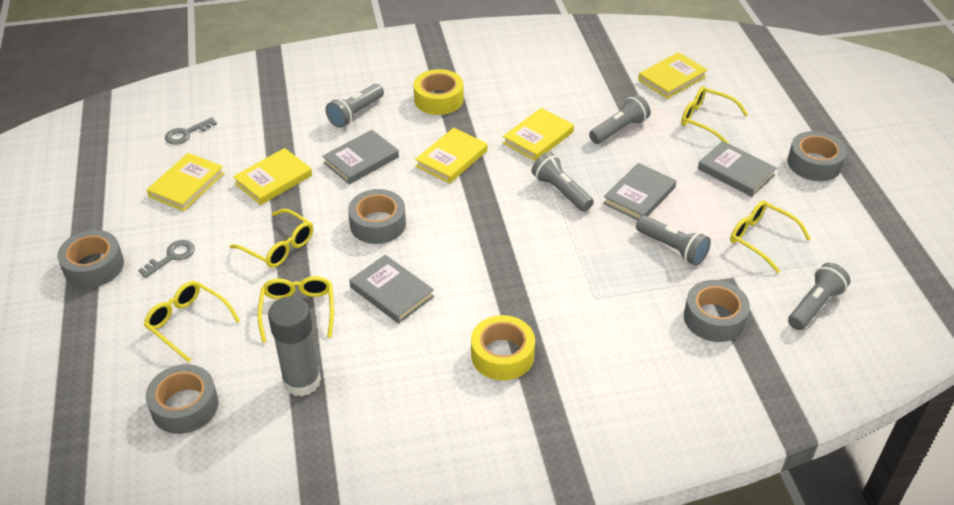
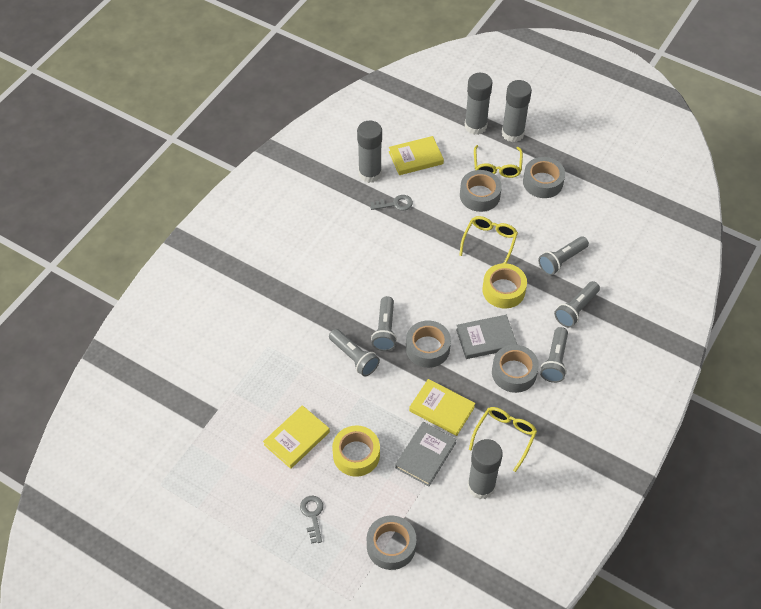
grey book: [322,130,399,184] [349,255,434,324] [603,163,676,221] [698,141,777,197] = 4 -> [395,422,457,487] [456,315,517,359] = 2
grey glue stick: [268,296,321,396] = 1 -> [357,120,382,183] [465,73,492,135] [467,439,503,499] [502,80,532,142] = 4
yellow book: [147,153,224,211] [233,148,312,205] [415,128,488,183] [503,108,574,161] [638,52,707,99] = 5 -> [263,405,330,469] [389,136,444,175] [409,379,475,436] = 3
yellow glasses: [144,281,240,363] [230,209,313,268] [258,276,334,343] [681,86,748,144] [730,200,811,273] = 5 -> [459,216,518,263] [469,407,537,472] [474,145,523,178] = 3

